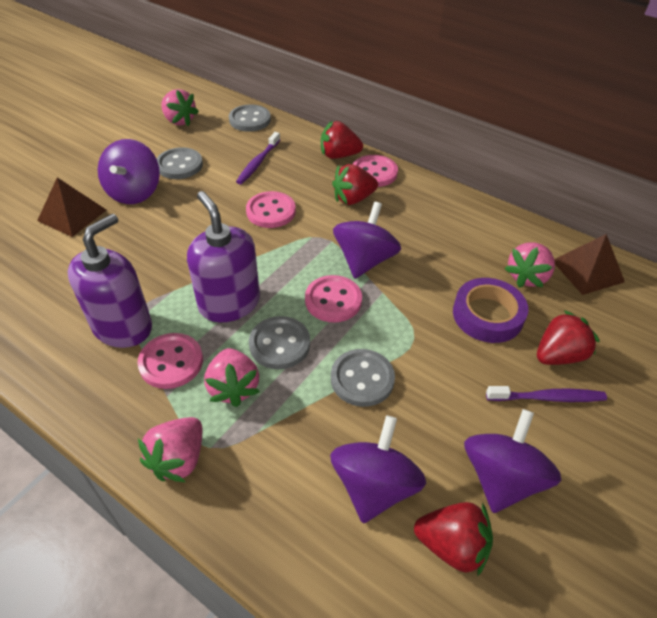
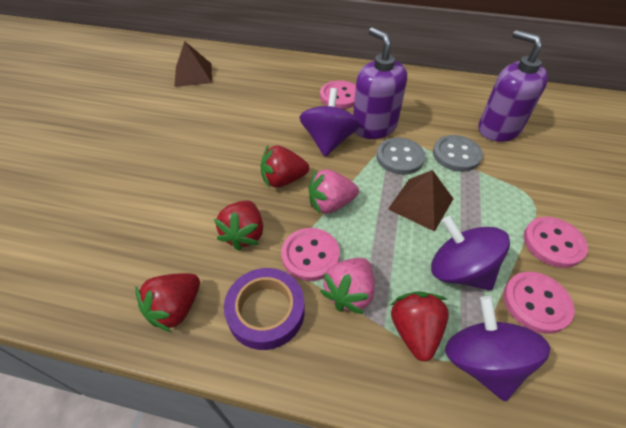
grey button: [157,147,203,179] [229,104,271,132] [249,316,310,369] [331,349,395,407] = 4 -> [376,137,425,175] [433,135,483,172] = 2
pink strawberry: [138,417,202,482] [161,89,199,126] [204,348,260,407] [504,242,555,288] = 4 -> [309,169,359,215] [320,258,375,314] = 2
purple spinning top: [98,139,160,204] [330,415,426,523] [333,202,401,279] [464,409,562,513] = 4 -> [299,88,360,157] [431,216,510,291] [445,296,551,401] = 3
purple toothbrush: [236,132,280,184] [486,386,607,402] = 2 -> none = 0

